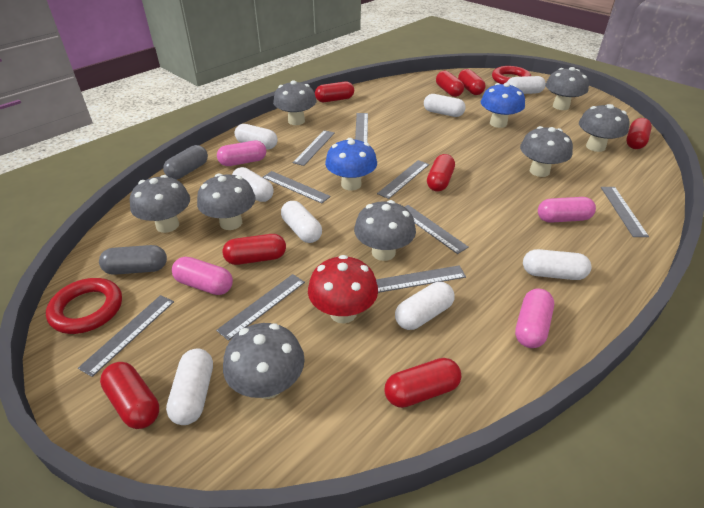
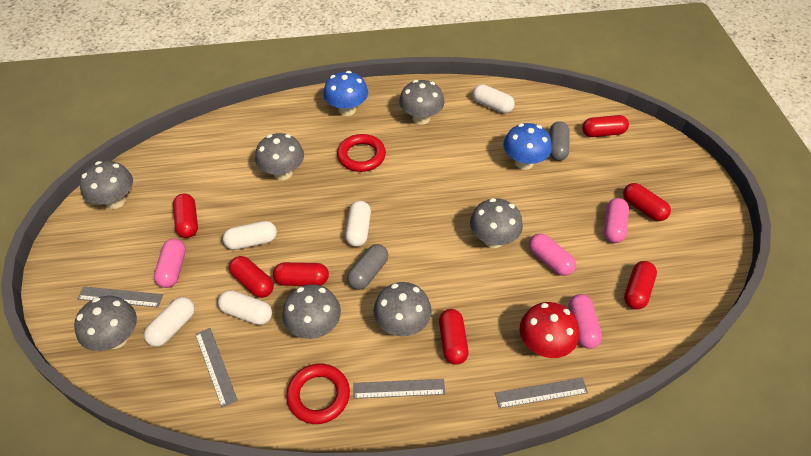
grey mushroom: [130,175,190,233] [197,173,256,230] [223,323,305,399] [273,80,316,125] [354,200,416,261] [520,126,573,177] [545,67,589,110] [579,104,630,152] = 8 -> [74,296,137,351] [80,161,133,209] [255,133,304,180] [282,284,341,339] [374,282,432,336] [399,80,444,125] [470,198,523,248] = 7
grey ruler: [78,295,174,377] [216,274,305,341] [263,171,331,204] [293,130,335,166] [355,113,368,143] [376,265,466,293] [377,160,429,199] [404,205,469,254] [601,187,649,237] = 9 -> [77,286,163,308] [195,328,238,408] [353,379,445,399] [495,378,588,408] = 4
red capsule: [100,362,159,429] [223,234,286,265] [315,81,354,102] [384,358,461,408] [427,154,455,192] [436,71,464,97] [458,69,485,95] [626,118,652,149] = 8 -> [173,193,198,238] [229,256,274,298] [273,262,329,286] [439,309,469,365] [582,115,629,137] [623,183,671,221] [624,261,657,310] = 7
white capsule: [166,348,213,425] [232,167,274,202] [235,124,278,149] [281,201,322,243] [395,282,454,330] [424,94,466,117] [507,76,546,94] [523,249,591,280] = 8 -> [144,297,195,347] [218,290,272,325] [223,221,277,250] [345,201,371,247] [473,84,515,113] = 5

